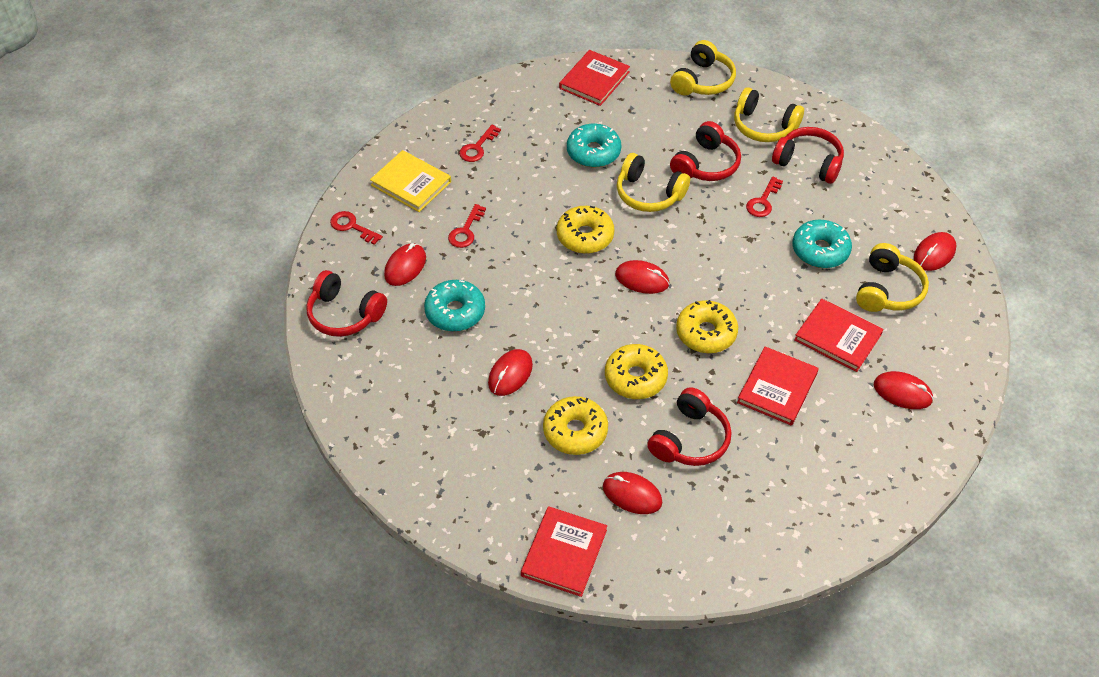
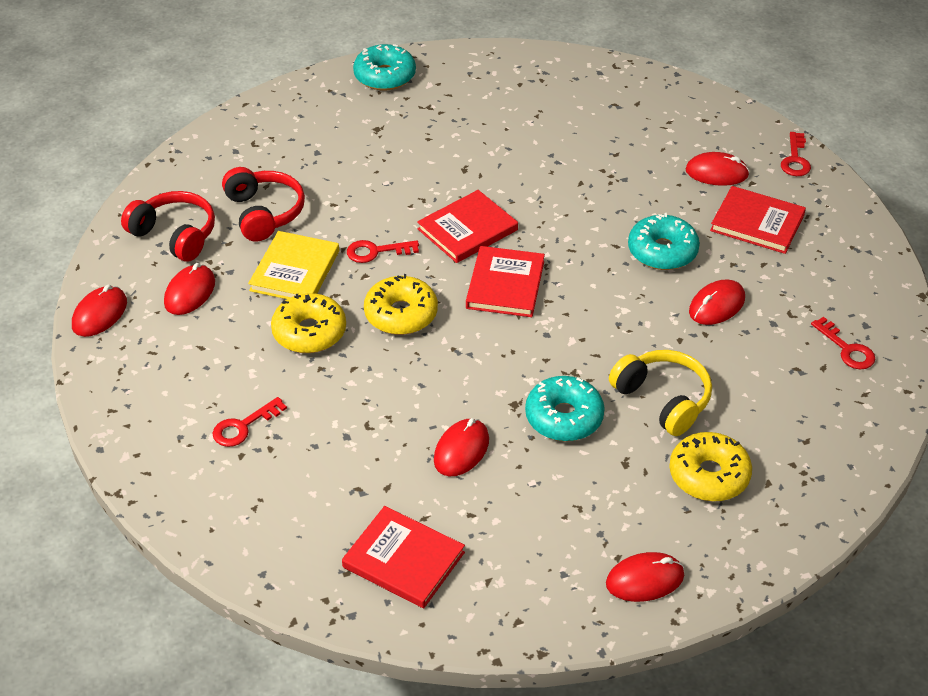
red headphones: [306,270,387,337] [647,387,732,466] [670,121,741,181] [772,127,844,184] = 4 -> [121,191,215,261] [222,167,305,242] = 2
yellow donut: [543,396,608,455] [556,206,615,254] [605,344,668,399] [676,300,738,353] = 4 -> [271,293,346,353] [364,274,438,335] [669,432,752,501] = 3
yellow headphones: [617,153,690,212] [670,40,736,96] [734,87,804,142] [856,243,929,312] = 4 -> [609,350,712,436] = 1

